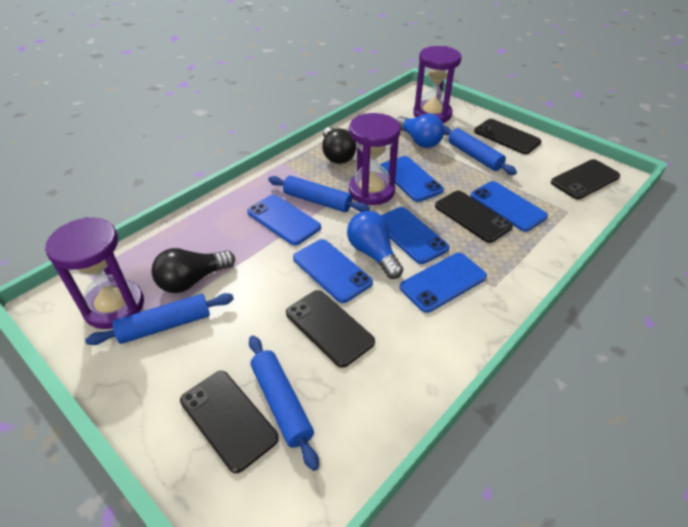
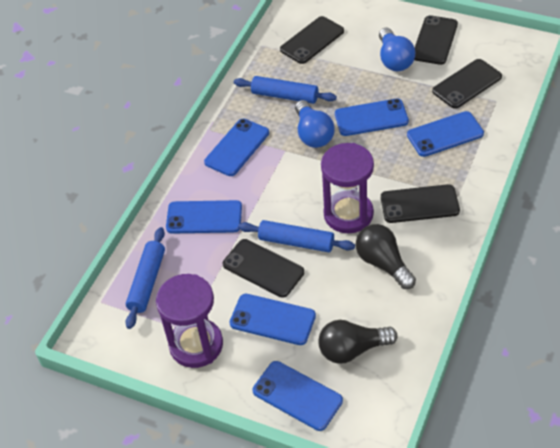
blue rolling pin: [85,293,234,345] [249,335,319,471] [268,176,370,212] [444,126,517,175] = 4 -> [125,227,165,329] [234,76,337,104] [238,220,355,252] = 3
purple hourglass: [45,217,144,329] [349,113,401,205] [413,46,462,123] = 3 -> [156,274,223,368] [321,143,374,233] = 2

